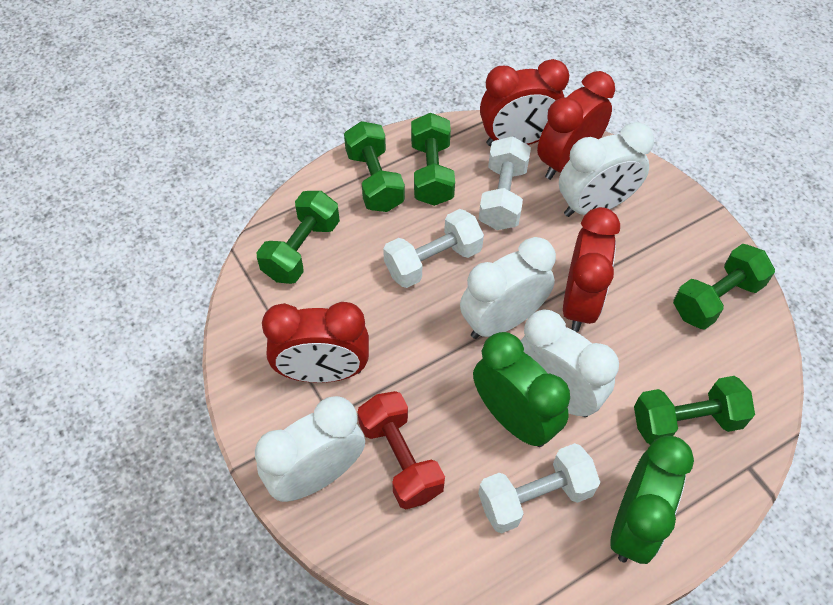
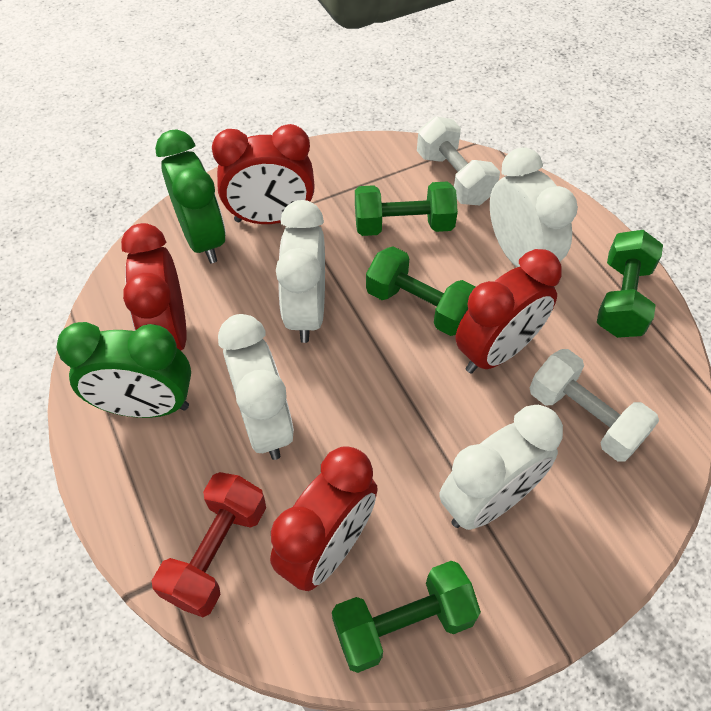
green dumbbell: [256,191,340,284] [344,121,405,212] [411,113,455,206] [634,376,755,445] [673,244,775,330] = 5 -> [332,561,481,673] [355,181,458,236] [366,246,475,336] [597,230,663,338] = 4
white dumbbell: [383,209,484,288] [478,443,600,533] [479,136,531,230] = 3 -> [417,116,500,205] [530,349,659,462] = 2

